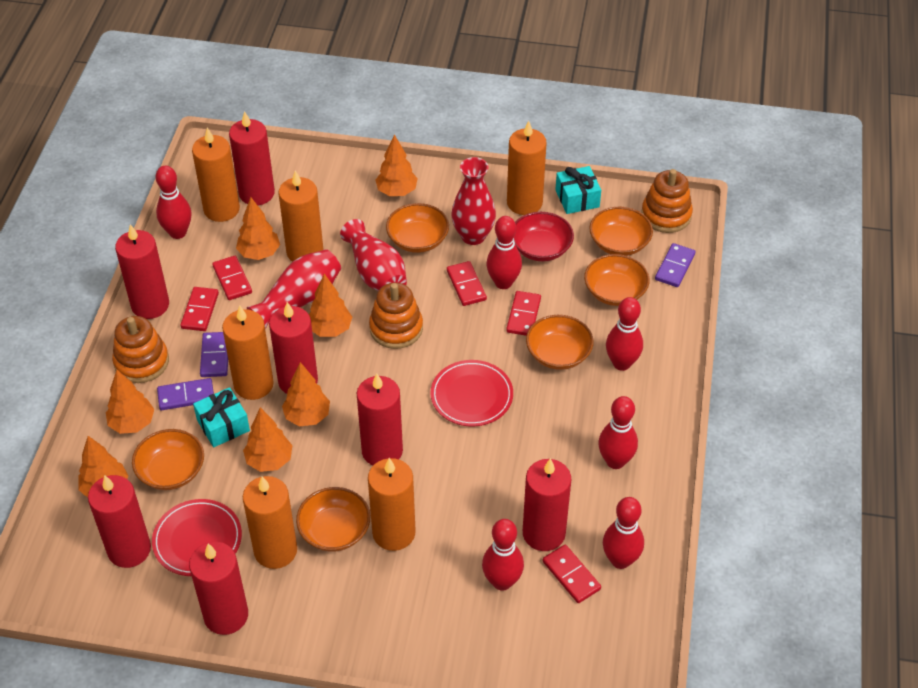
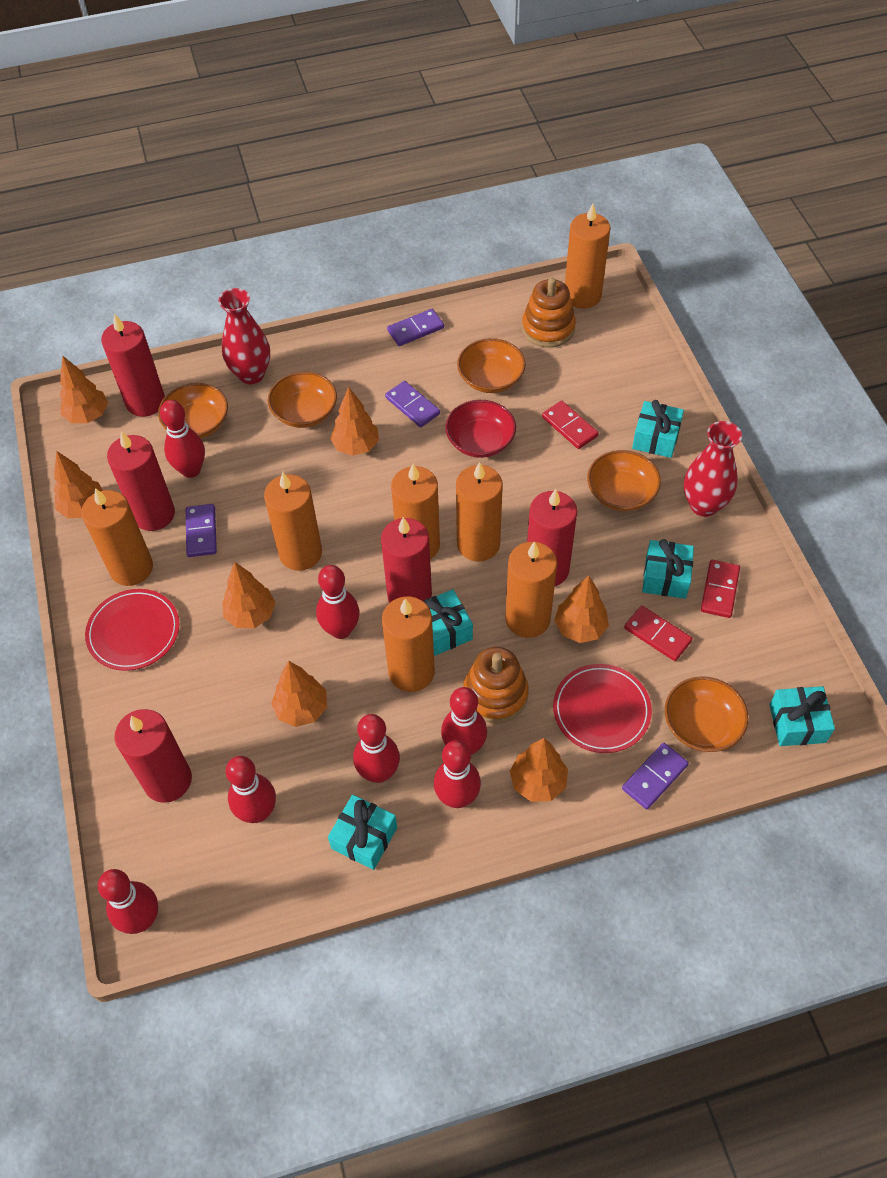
orange bowl: [132,429,204,490] [296,487,370,552] [386,203,449,253] [526,315,593,370] [584,254,650,306] [589,207,653,256] = 6 -> [158,383,228,438] [268,372,337,428] [457,338,526,393] [587,450,661,511] [665,676,749,752] = 5
orange candle: [192,127,240,222] [222,305,274,400] [243,476,297,569] [278,170,323,262] [368,458,416,551] [507,121,547,215] = 6 -> [81,488,153,586] [264,472,322,571] [382,597,435,692] [391,464,440,559] [456,462,503,561] [505,541,557,638] [565,204,610,309] = 7
orange stacking toy: [112,316,169,383] [369,283,423,349] [641,169,693,233] = 3 -> [463,647,529,723] [522,278,576,348] = 2
purple domino: [157,378,214,410] [200,332,228,377] [655,243,696,287] = 3 -> [186,504,217,557] [385,381,440,427] [387,309,444,346] [622,743,689,809] = 4
red bowling pin: [155,166,192,239] [482,519,524,591] [486,216,522,289] [598,396,638,469] [603,497,644,569] [606,297,643,371] = 6 -> [98,869,158,934] [160,400,205,478] [226,756,276,823] [316,565,360,639] [353,714,400,783] [434,740,481,808] [441,687,487,755] = 7
red candle: [88,475,151,568] [115,224,169,319] [189,542,248,635] [229,111,275,205] [269,302,318,394] [357,374,403,465] [523,458,571,551] = 7 -> [101,314,165,417] [107,431,175,531] [115,709,192,803] [381,517,432,603] [527,489,577,586] = 5
red domino: [180,287,219,331] [212,256,252,300] [447,261,487,306] [506,291,541,336] [543,545,601,603] = 5 -> [542,401,599,449] [624,606,693,661] [701,560,740,618] = 3
red vase: [247,249,341,329] [340,219,407,291] [451,157,496,245] = 3 -> [218,288,270,384] [684,421,742,517] = 2
turquoise gift: [193,387,250,447] [555,166,601,214] = 2 -> [328,795,397,870] [423,589,473,656] [632,400,684,458] [642,539,694,599] [769,686,835,746] = 5

